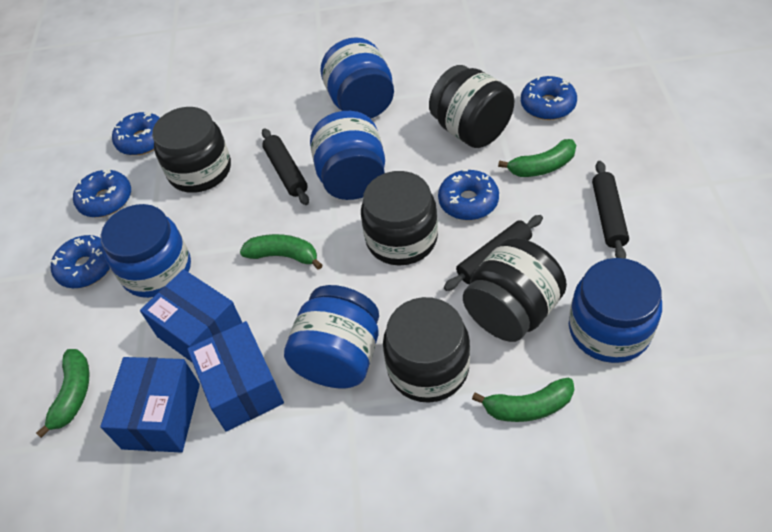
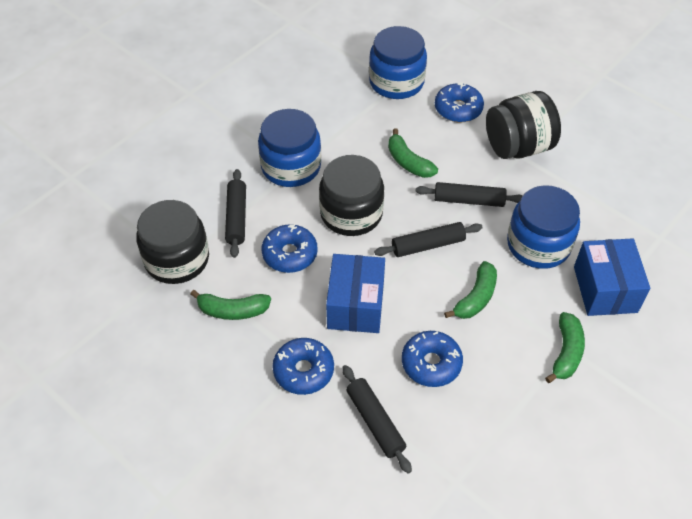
black jar: [152,107,231,193] [361,171,438,266] [383,297,470,403] [429,65,514,148] [463,238,567,342] = 5 -> [136,200,209,284] [319,155,384,236] [486,91,561,159] = 3
black rolling pin: [262,128,309,205] [444,215,543,291] [592,161,629,259] = 3 -> [225,169,246,258] [342,365,412,474] [374,222,483,257] [415,182,522,207] = 4
blue box: [100,357,200,453] [140,269,242,362] [187,321,284,432] = 3 -> [326,254,385,333] [574,238,650,316] = 2
blue donut: [51,235,110,288] [73,169,131,217] [112,112,160,155] [438,169,499,220] [521,76,577,120] = 5 -> [262,224,318,273] [272,338,334,395] [402,331,463,387] [435,82,484,122] = 4
blue jar: [100,204,191,298] [284,285,379,389] [310,111,385,200] [321,37,394,119] [569,258,662,363] = 5 -> [258,109,321,187] [369,26,427,99] [507,185,580,269] = 3

